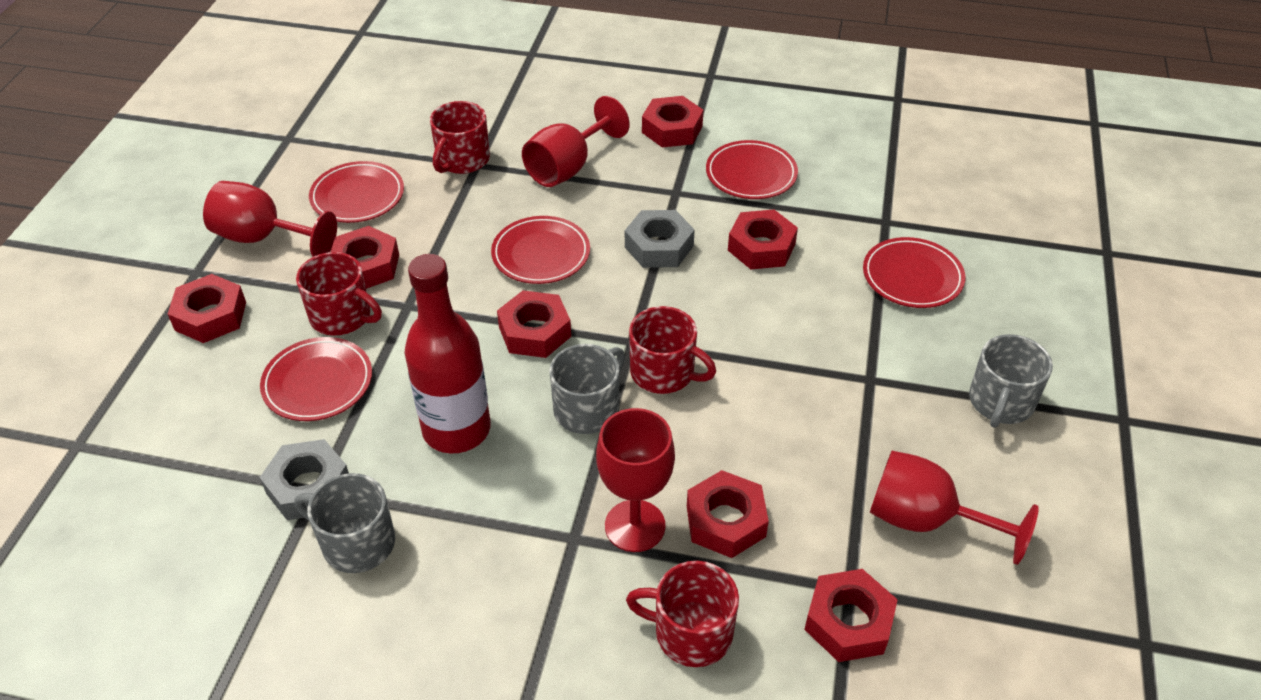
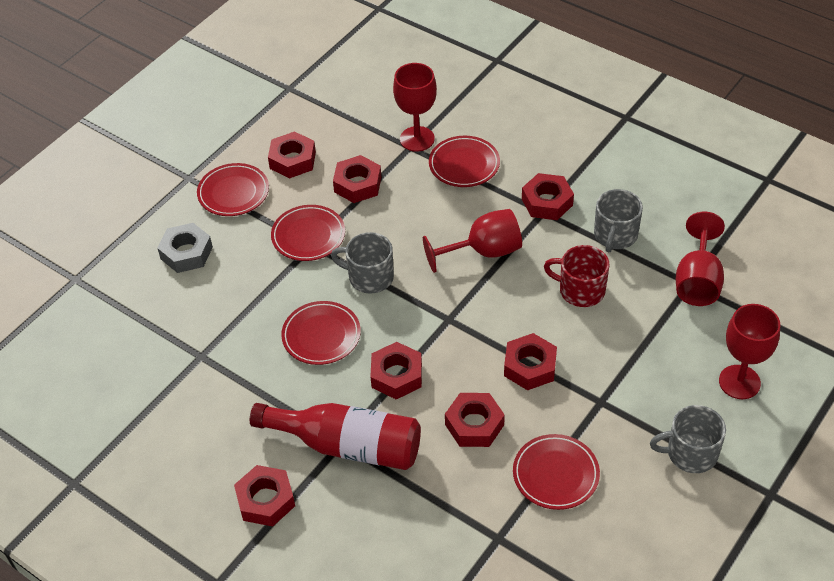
grey nut: [260,439,349,520] [625,210,695,268] = 2 -> [157,223,213,273] = 1
red mug: [296,252,382,336] [430,101,490,174] [626,561,739,667] [629,306,716,394] = 4 -> [544,245,610,307] = 1

